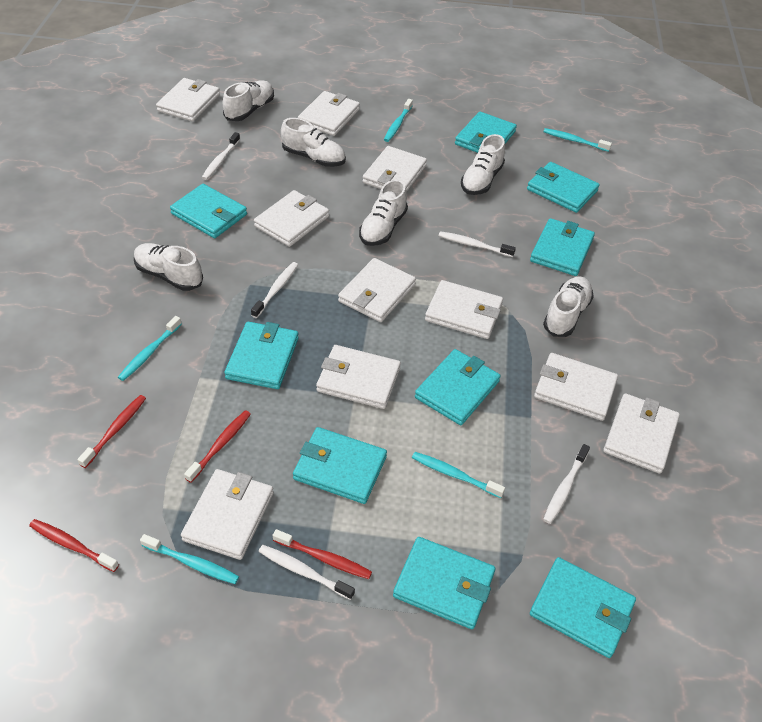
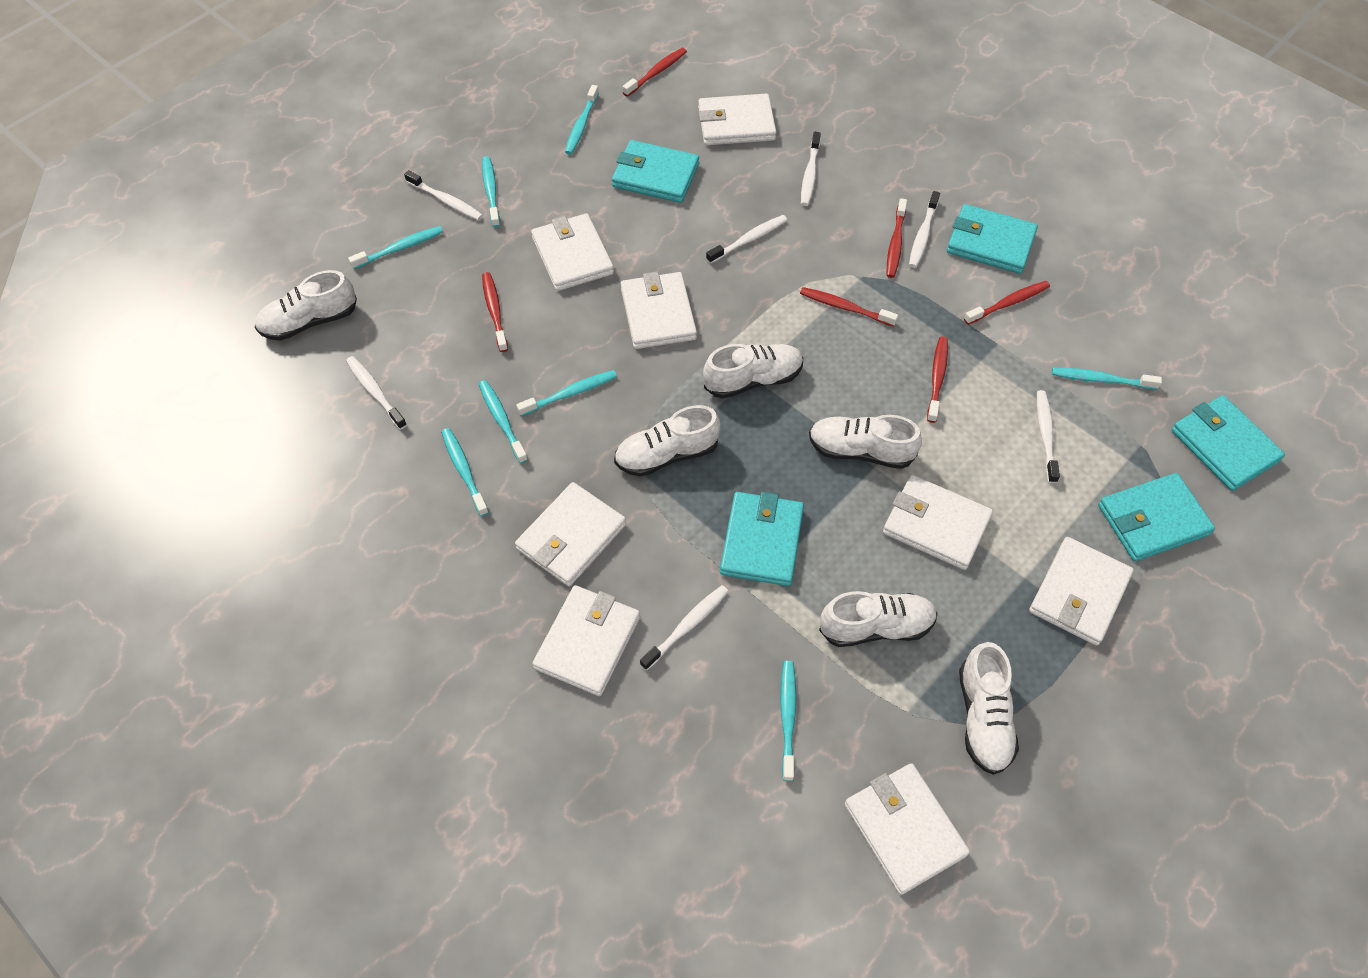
red toothbrush: [29,519,119,572] [77,395,146,468] [184,410,251,483] [273,529,372,579] = 4 -> [482,272,508,352] [623,48,687,97] [800,287,898,327] [887,198,907,278] [927,336,948,423] [964,281,1050,325] = 6
turquoise toothbrush: [118,316,182,381] [140,534,239,584] [384,99,413,142] [412,452,505,498] [544,128,612,152] = 5 -> [348,226,443,269] [441,428,489,516] [479,380,528,464] [482,156,500,228] [516,370,617,416] [565,85,599,154] [780,661,796,781] [1052,367,1162,390] = 8
turquoise wallet: [170,184,247,238] [224,322,299,389] [293,427,387,504] [393,537,496,629] [415,349,501,425] [455,112,517,153] [527,162,600,213] [530,218,595,276] [530,557,636,658] = 9 -> [612,140,699,203] [720,492,804,586] [947,204,1038,274] [1098,473,1215,561] [1172,395,1285,491] = 5
white toothbrush: [201,132,240,180] [251,262,298,318] [258,545,355,600] [439,231,516,257] [543,444,590,524] = 5 -> [346,356,407,430] [404,170,483,220] [640,585,729,670] [706,215,787,264] [801,132,821,206] [909,191,940,268] [1037,390,1060,483] = 7
white wallet: [156,78,220,122] [181,469,274,560] [254,190,329,247] [298,91,360,136] [316,345,401,409] [338,258,416,322] [363,146,427,191] [425,280,503,339] [534,353,618,421] [603,393,680,474] = 10 -> [515,482,626,586] [531,213,614,291] [532,585,640,696] [621,272,697,349] [698,94,776,145] [845,763,970,895] [883,475,993,570] [1029,537,1134,646] = 8

